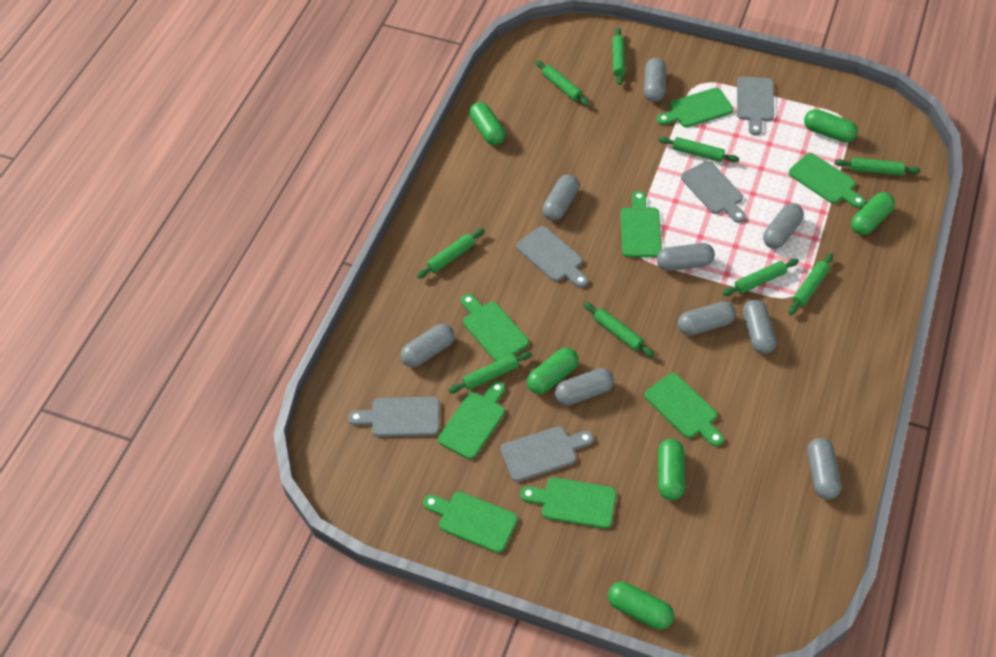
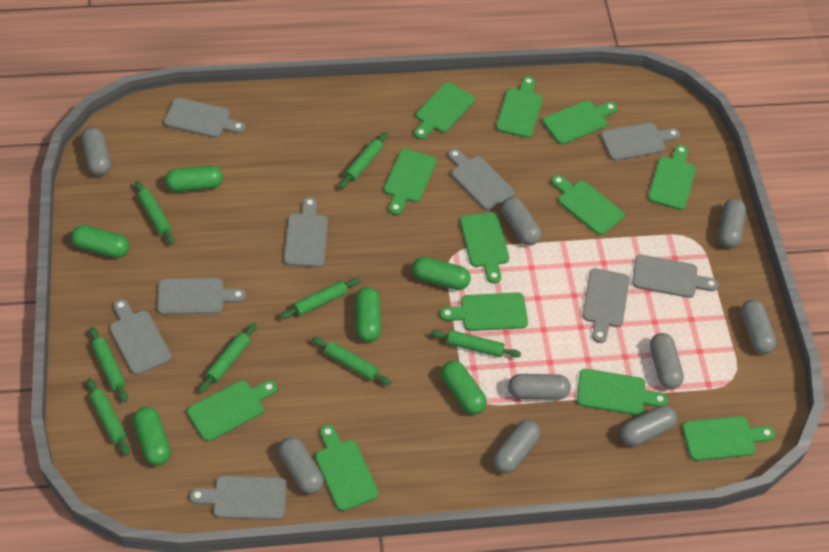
green cutting board: [423,491,518,553] [438,381,505,459] [461,294,529,362] [520,477,616,529] [620,191,662,257] [645,373,724,447] [657,88,733,128] [788,153,865,208] = 8 -> [187,380,277,441] [315,425,379,511] [384,149,436,215] [414,82,475,139] [440,293,528,331] [460,212,509,284] [496,76,543,138] [543,101,617,144] [551,175,624,235] [577,369,668,415] [648,145,696,210] [682,416,775,461] = 12
green rolling pin: [417,228,485,279] [448,351,532,393] [535,60,590,106] [583,302,654,357] [612,28,626,85] [659,137,739,162] [723,259,799,296] [789,253,833,315] [835,157,921,175] = 9 -> [87,378,130,456] [90,327,128,402] [135,180,174,245] [199,323,257,393] [280,278,361,319] [312,337,392,385] [339,132,388,189] [431,330,521,358] = 8
grey cutting board: [348,397,440,437] [501,426,594,482] [516,226,588,288] [681,161,746,223] [737,76,774,135] = 5 -> [110,299,171,375] [157,278,246,315] [164,98,246,138] [189,476,287,520] [284,197,328,267] [448,149,514,210] [582,268,630,343] [601,123,680,161] [632,255,719,298] = 9

